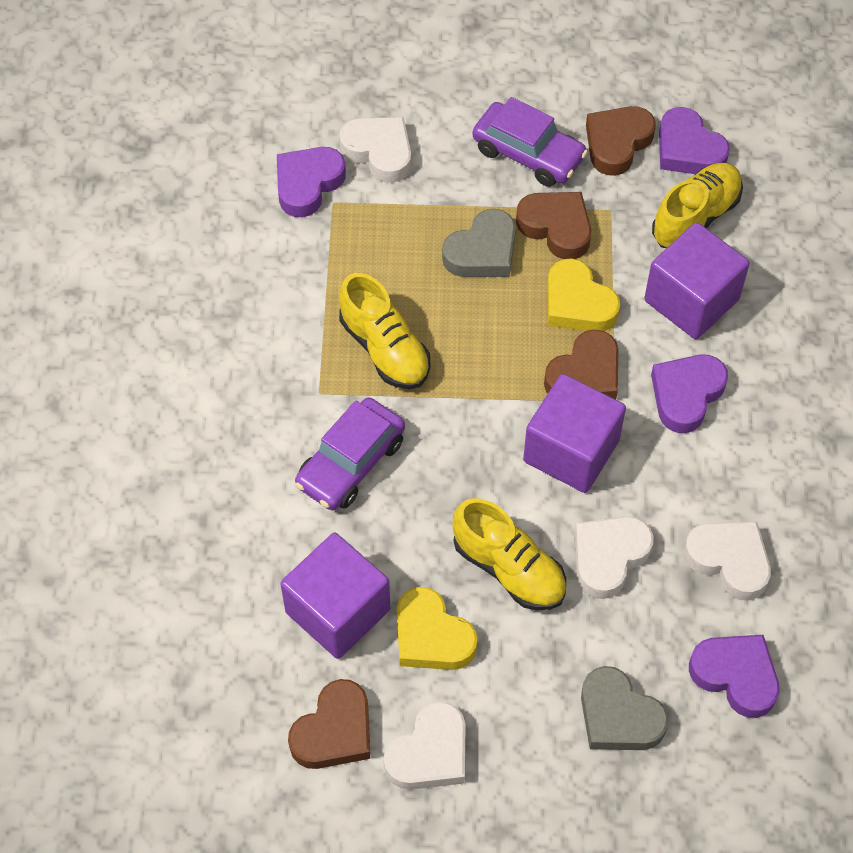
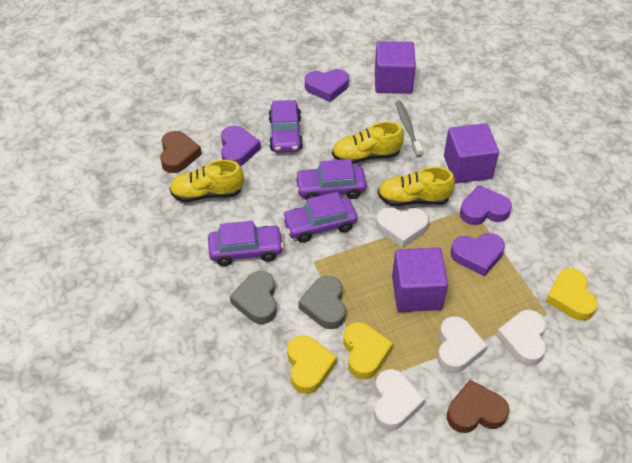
brown heart: [288,679,370,769] [516,192,591,259] [544,330,619,399] [586,106,656,176] = 4 -> [160,131,202,173] [447,380,509,433] = 2
grey toothbrush: none = 0 -> [396,100,423,157] = 1
purple car: [295,397,405,510] [473,97,588,187] = 2 -> [208,221,284,266] [268,100,303,153] [282,192,357,243] [295,159,366,201] = 4
yellow heart: [397,587,478,670] [547,258,620,331] = 2 -> [287,335,337,394] [343,322,393,379] [546,268,598,321] = 3

